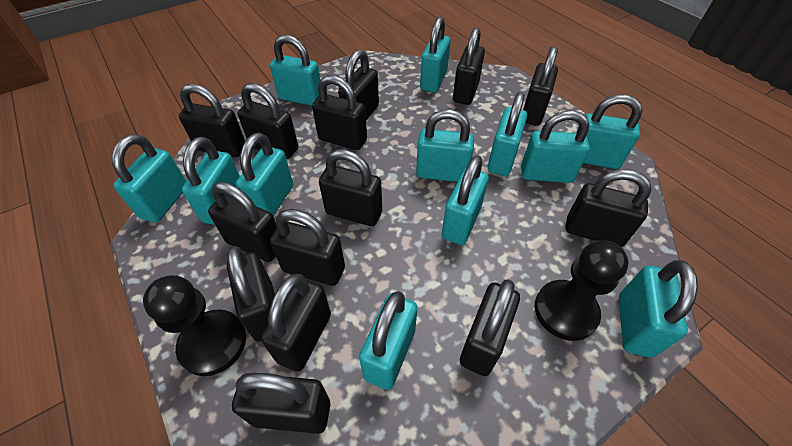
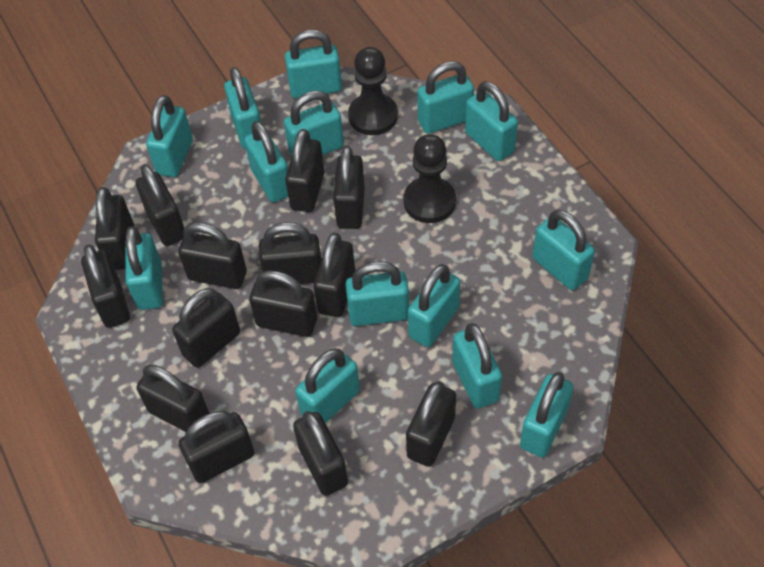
turquoise padlock: [112,134,186,222] [182,137,240,225] [236,133,293,216] [270,35,321,106] [359,291,418,390] [416,109,474,182] [420,16,451,93] [442,155,489,245] [488,92,527,176] [521,110,590,183] [576,95,642,169] [619,260,698,357] = 12 -> [125,226,163,310] [146,95,193,177] [224,67,261,149] [244,121,288,203] [284,91,344,156] [285,30,342,98] [295,348,360,423] [345,261,409,326] [408,264,460,347] [417,61,474,134] [452,323,502,409] [465,81,518,161] [520,372,573,457] [532,210,595,290] = 14

